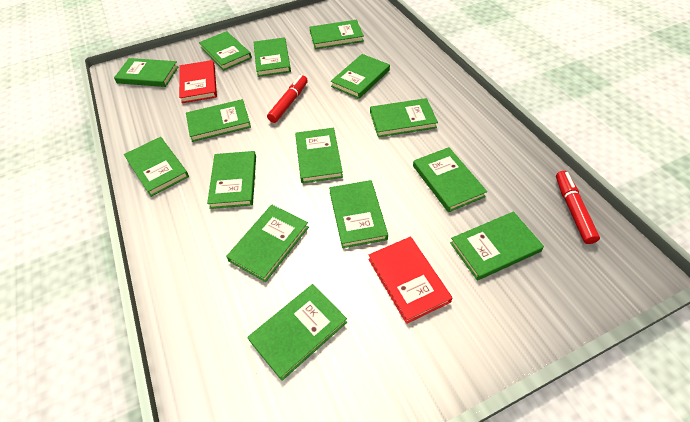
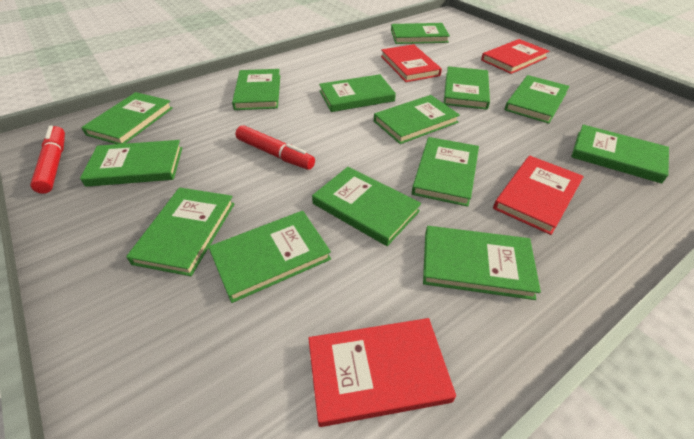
green book: [114,58,179,87] [124,137,189,197] [186,99,251,142] [199,31,252,71] [207,151,256,209] [226,205,309,282] [247,284,347,381] [254,37,291,77] [295,128,343,183] [310,20,364,49] [329,180,388,248] [331,54,390,99] [370,98,438,137] [413,147,487,212] [450,211,544,280] = 15 -> [80,140,182,187] [81,92,173,144] [126,187,235,276] [208,211,331,303] [232,69,280,110] [312,167,421,246] [319,74,396,112] [374,95,460,144] [391,23,450,44] [412,137,479,207] [423,226,541,300] [444,66,490,110] [504,75,569,124] [571,125,669,183] = 14
red book: [179,60,217,103] [368,237,452,324] = 2 -> [308,318,456,427] [381,44,442,82] [481,39,549,74] [493,156,584,235] = 4

